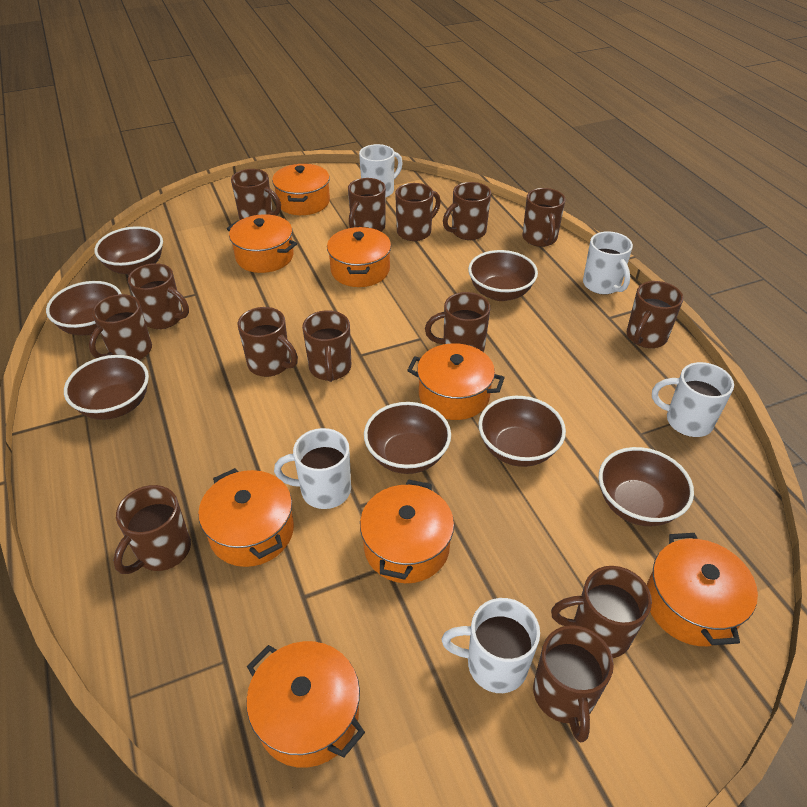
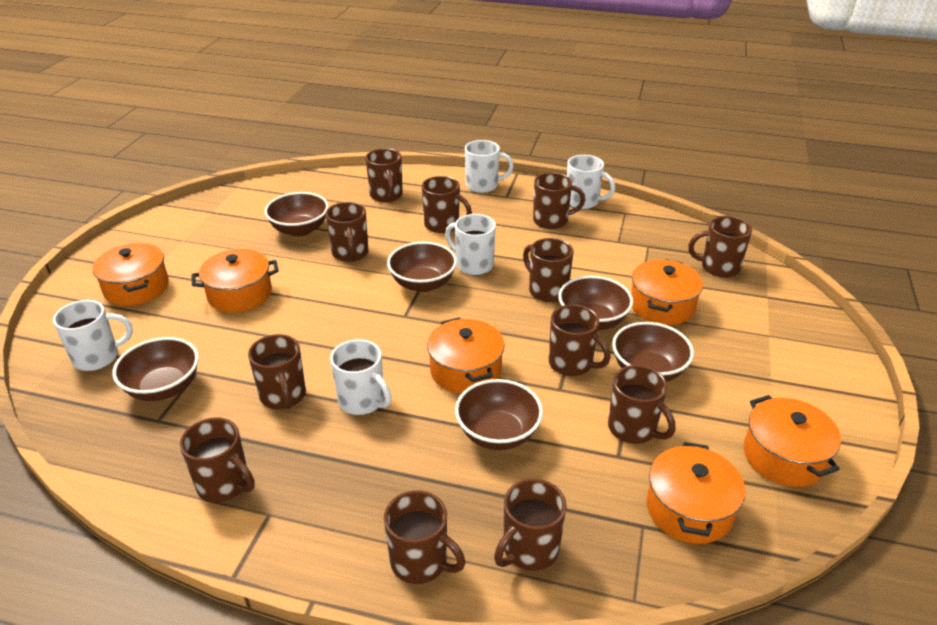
brown bowl: [46,281,122,335] [64,355,149,420] [94,226,163,275] [364,402,451,474] [468,250,538,301] [479,396,566,467] [599,447,694,526] = 7 -> [113,337,199,401] [264,192,329,237] [387,241,457,292] [455,379,543,450] [558,276,633,330] [612,322,694,382] = 6
brown mug: [89,294,152,360] [113,485,191,574] [128,263,189,329] [231,169,281,220] [238,307,298,377] [302,310,351,382] [348,178,386,231] [395,183,441,241] [425,292,490,352] [443,182,491,240] [522,188,565,247] [533,625,614,742] [551,566,652,658] [627,281,683,348] = 14 -> [180,418,255,502] [248,334,306,409] [326,202,368,262] [365,148,403,202] [384,490,465,584] [422,176,472,233] [494,479,567,571] [523,238,573,302] [533,172,585,229] [549,304,611,376] [608,365,675,444] [688,216,752,278] = 12
orange pot: [198,468,294,567] [227,214,297,273] [246,641,365,768] [272,164,330,215] [327,227,391,287] [360,479,454,583] [407,343,505,420] [647,533,758,646] = 8 -> [92,243,169,306] [191,249,279,313] [427,317,505,394] [631,259,703,325] [646,442,745,544] [744,395,841,487] = 6

